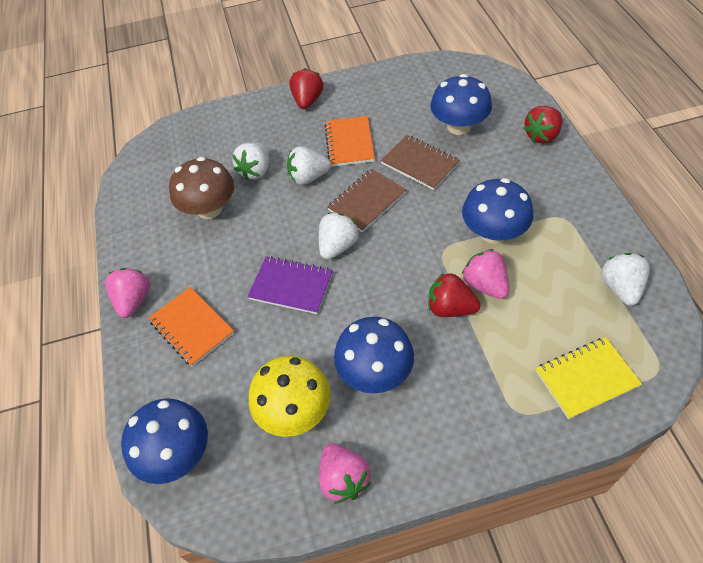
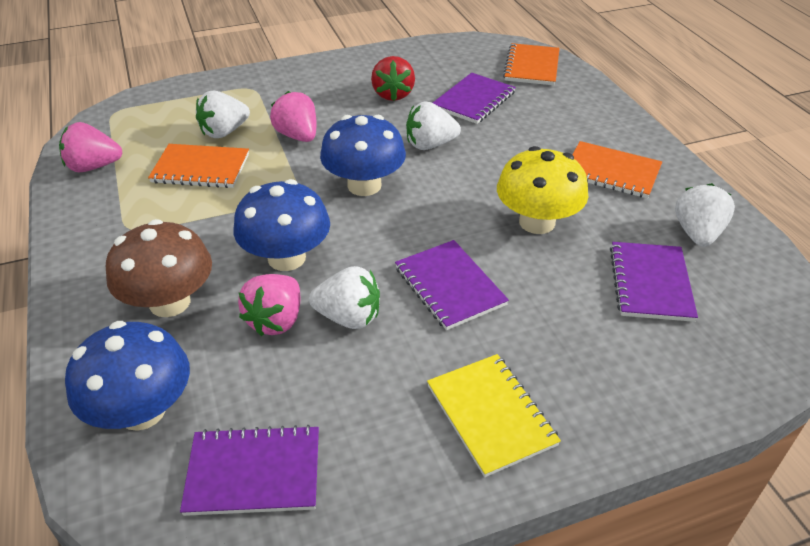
blue mushroom: [121,398,208,484] [334,317,414,394] [431,74,492,135] [462,178,533,244] = 4 -> [65,321,190,431] [234,179,330,271] [320,115,406,196] = 3
brown notebook: [327,169,407,232] [381,135,460,190] = 2 -> none = 0
orange notebook: [148,287,234,367] [325,116,375,167] = 2 -> [148,144,249,188] [503,43,560,85] [572,141,662,199] = 3
purple notebook: [247,256,333,314] = 1 -> [180,425,319,516] [395,240,509,330] [433,73,516,124] [610,242,698,322] = 4
red strawberry: [289,68,323,109] [428,273,481,317] [523,106,562,143] = 3 -> [371,56,415,101] = 1

